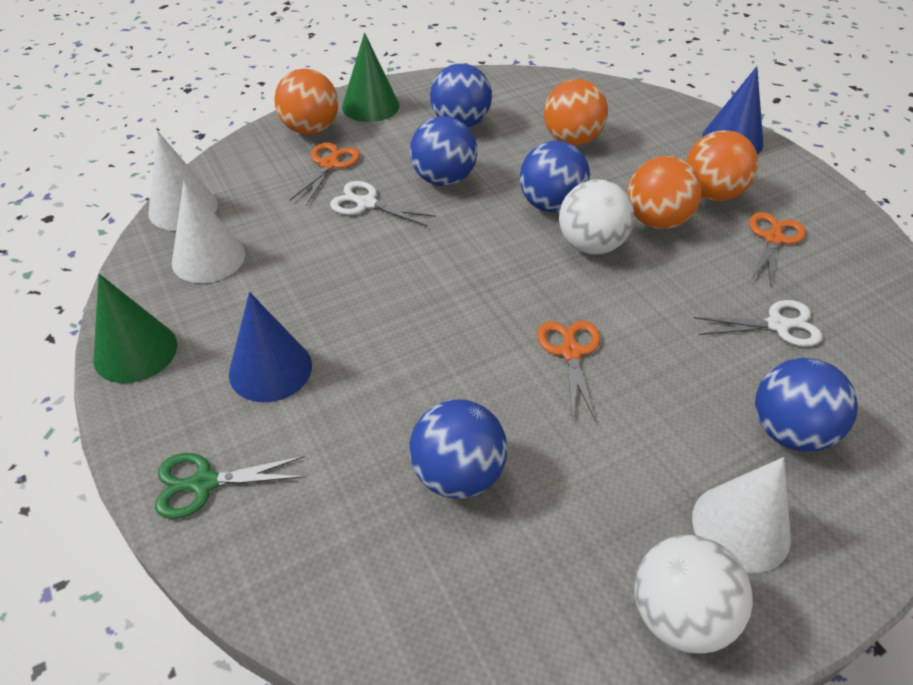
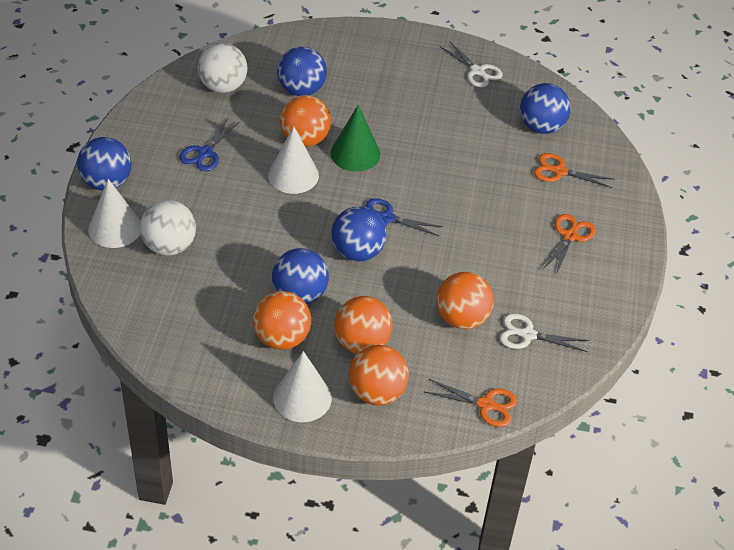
blue cone: [229,292,312,402] [702,66,763,154] = 2 -> none = 0
blue scissors: none = 0 -> [179,118,240,171] [366,199,443,236] = 2
green cone: [93,274,177,383] [342,33,399,122] = 2 -> [331,105,380,172] = 1
green scissors: [155,453,305,519] = 1 -> none = 0
orange ball: [274,69,338,135] [544,79,608,146] [627,156,702,229] [686,130,758,201] = 4 -> [253,291,311,350] [280,95,331,147] [334,296,393,354] [349,345,409,405] [436,272,494,329] = 5

